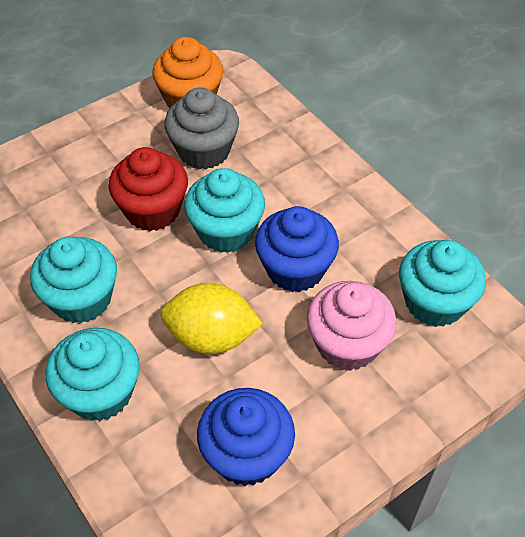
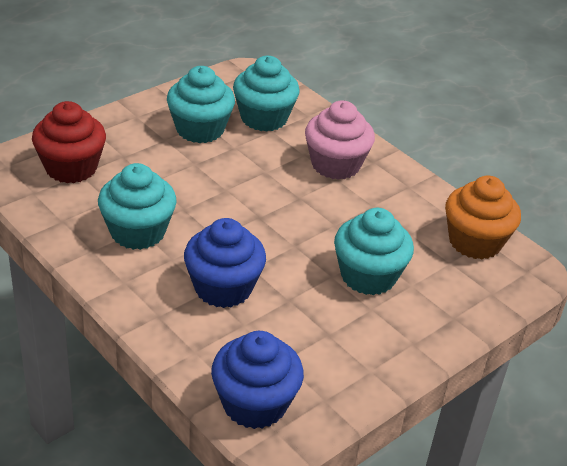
grey cupcake: [165,87,239,169] = 1 -> none = 0
yellow lemon: [161,283,263,354] = 1 -> none = 0

